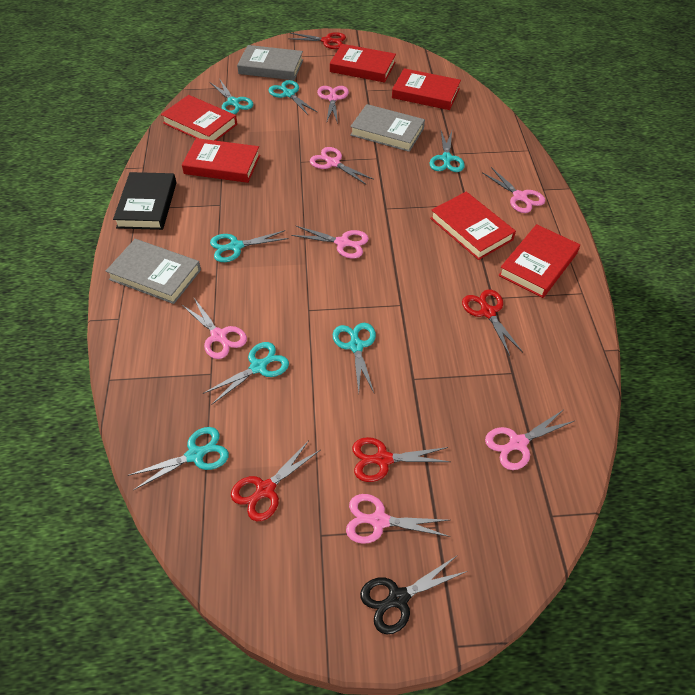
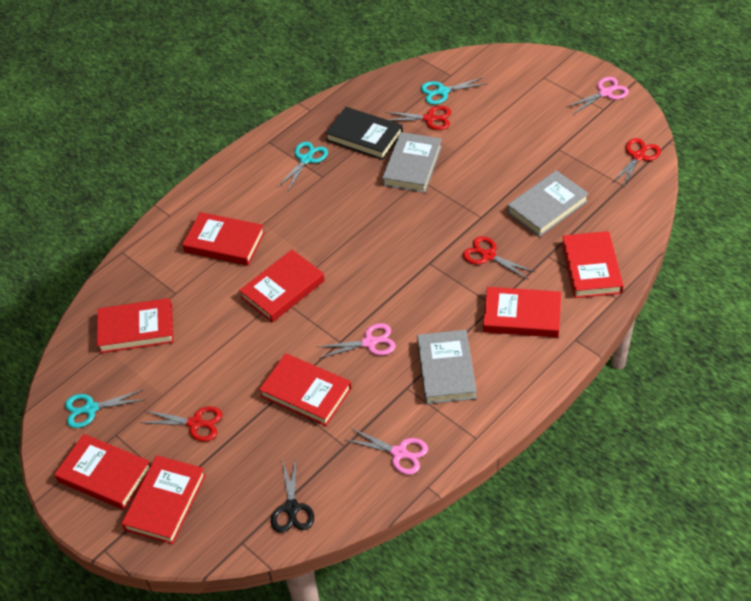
pink scissors: [181,298,247,359] [291,226,369,259] [310,147,374,185] [317,86,349,124] [346,494,450,544] [482,167,545,213] [485,410,574,470] = 7 -> [318,323,396,358] [346,428,428,475] [567,77,629,114] = 3
red book: [161,95,237,141] [182,138,260,183] [330,44,396,82] [392,68,461,110] [430,192,516,260] [498,224,580,298] = 6 -> [54,434,150,510] [97,298,174,353] [121,455,206,545] [182,212,265,266] [239,250,325,322] [259,353,352,426] [483,287,561,338] [562,231,623,298] = 8
turquoise scissors: [128,427,229,490] [203,342,289,404] [210,230,289,262] [211,78,253,114] [268,80,318,115] [333,323,376,393] [430,131,465,172] = 7 -> [65,389,146,428] [277,142,328,191] [421,77,488,105] = 3

